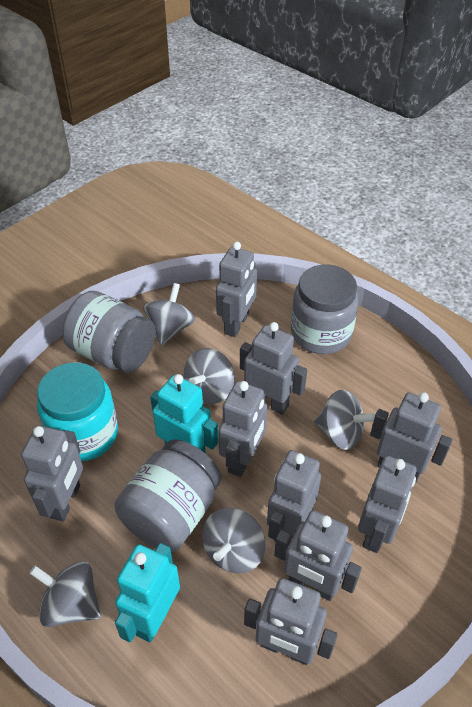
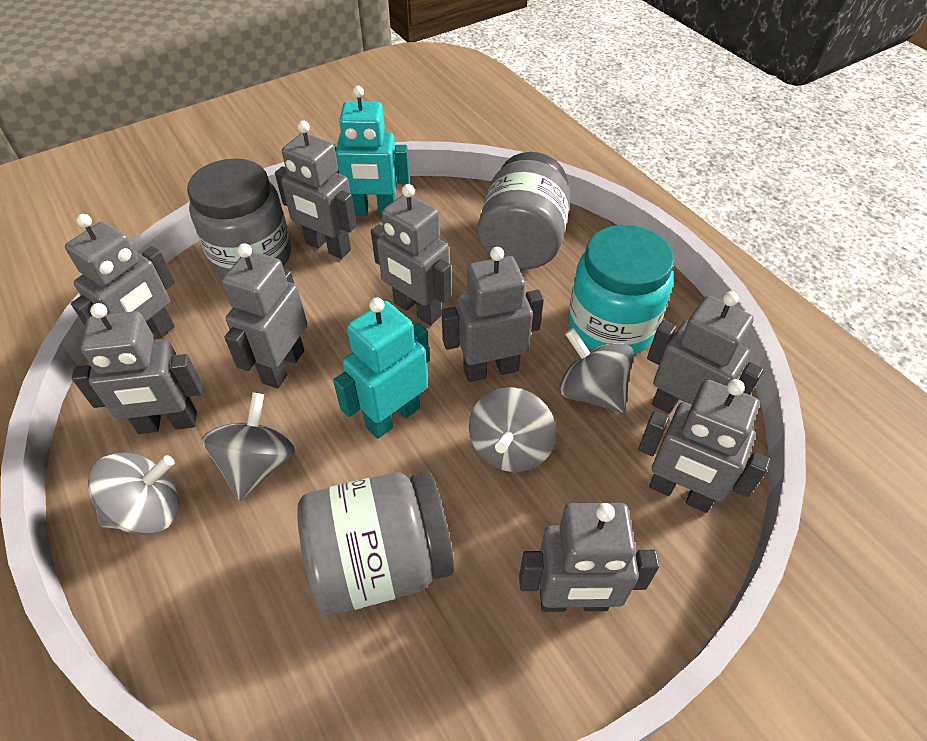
grey spinning top: [29,561,101,627] [143,283,195,346] [184,348,235,405] [202,508,265,573] [314,390,376,450] = 5 -> [88,452,179,535] [202,393,295,501] [469,387,556,472] [560,328,634,413] = 4

